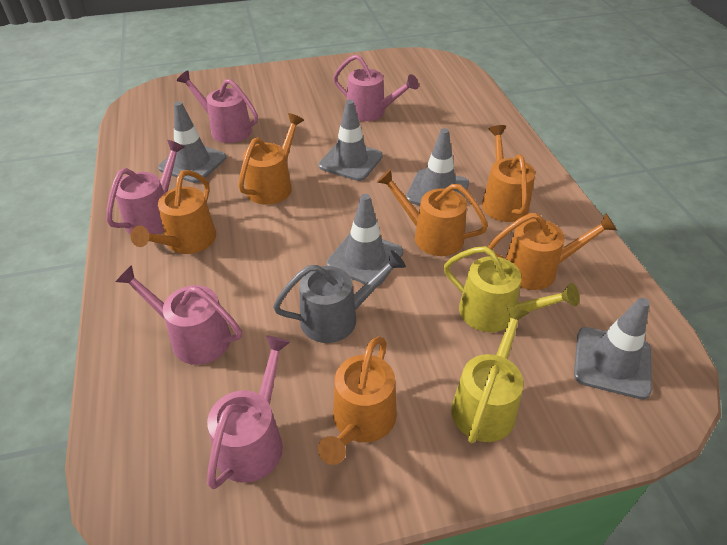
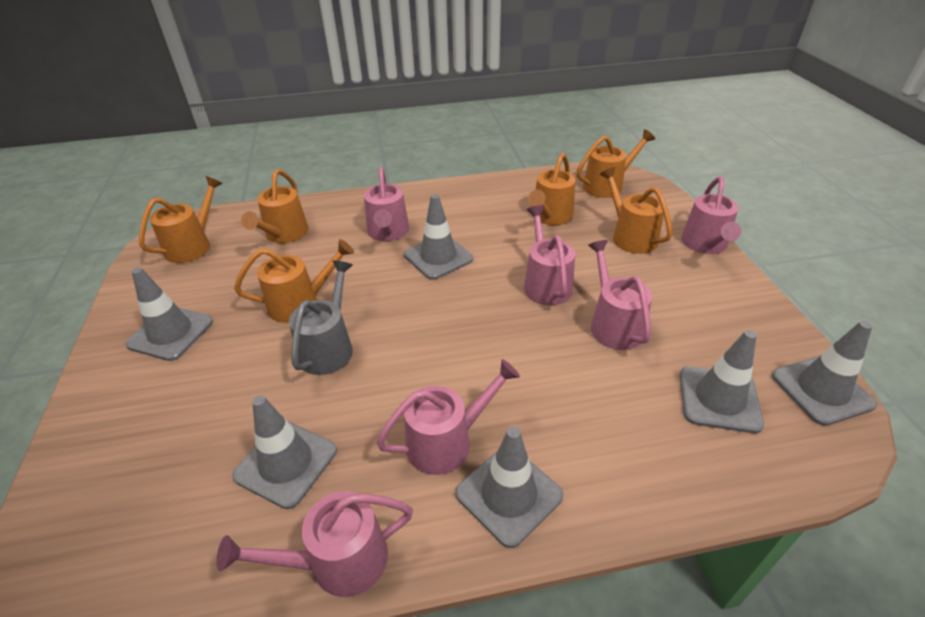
grey traffic cone: [158,101,226,183] [318,100,383,181] [326,194,403,287] [406,128,469,205] [574,298,652,399] = 5 -> [125,267,213,361] [232,395,337,509] [404,194,473,280] [455,427,563,548] [680,330,764,433] [772,321,877,426] = 6
pink watering can: [106,140,185,234] [115,265,242,365] [177,70,258,143] [207,336,290,489] [333,54,419,121] = 5 -> [216,491,413,597] [364,167,409,241] [376,359,520,475] [524,205,575,305] [588,240,652,350] [681,177,741,254] = 6
yellow watering can: [444,246,579,332] [451,305,530,443] = 2 -> none = 0

